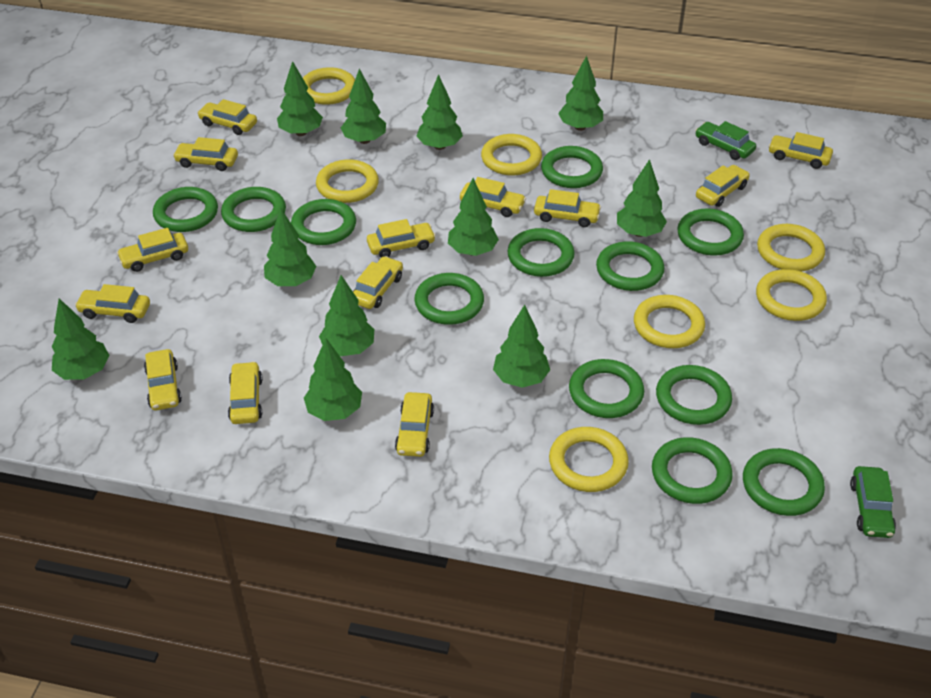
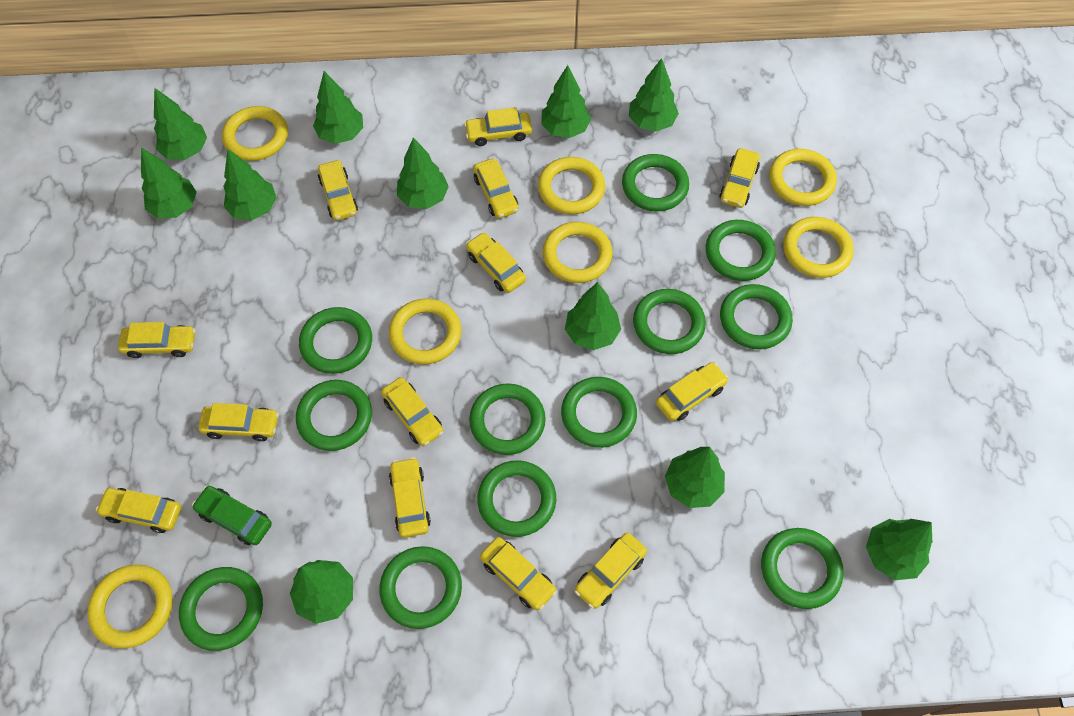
green car: [695,121,756,160] [850,466,896,538] = 2 -> [192,486,272,545] = 1

